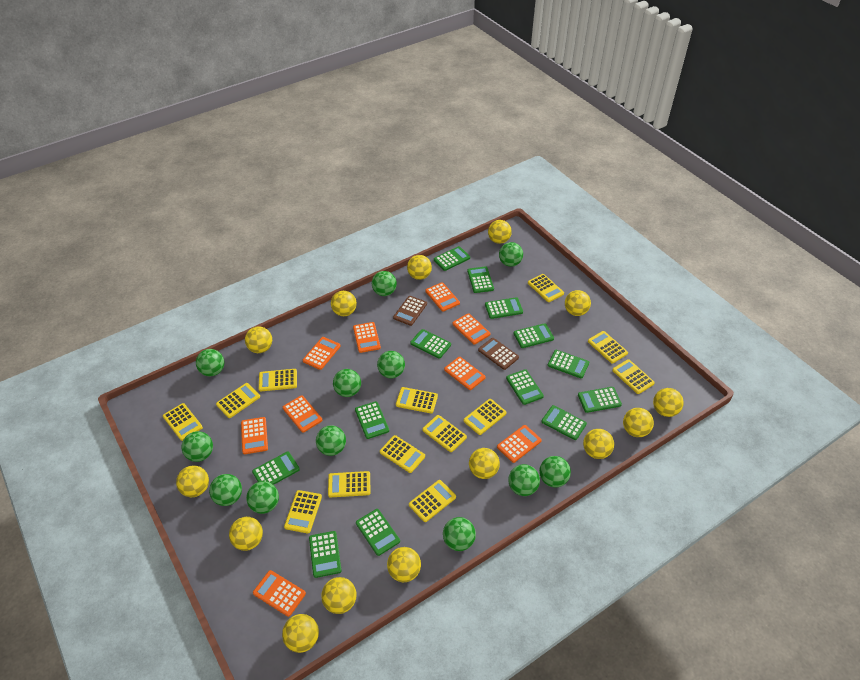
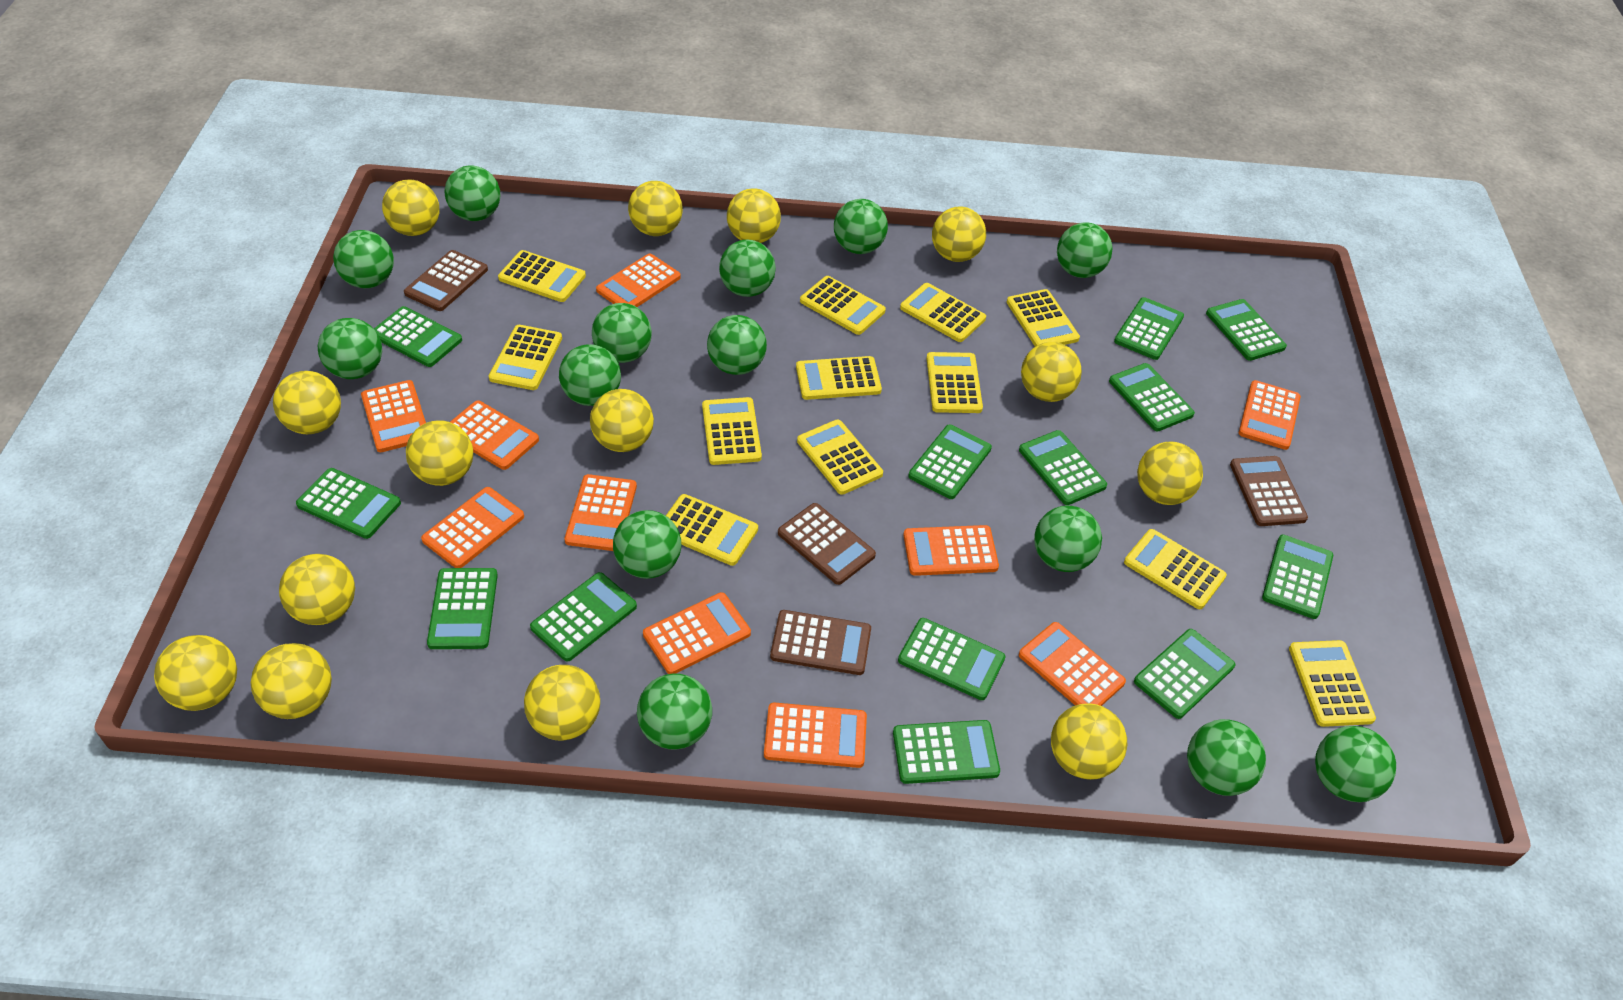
brown calculator: [393,296,427,326] [478,338,519,370] = 2 -> [404,250,488,311] [770,610,871,675] [778,503,876,585] [1230,456,1308,526] = 4
green ball: [181,431,213,462] [196,349,224,376] [209,474,242,506] [246,481,279,514] [316,425,346,456] [333,369,361,397] [372,271,397,296] [377,351,405,378] [443,517,476,551] [499,242,523,267] [508,464,540,496] [539,456,571,487] = 12 -> [318,318,382,379] [333,230,394,288] [444,165,500,221] [559,344,621,406] [592,303,652,363] [613,510,681,579] [637,674,712,749] [707,315,767,375] [719,240,776,297] [834,199,888,254] [1034,505,1102,572] [1057,222,1113,278] [1187,719,1266,796] [1315,726,1396,802] = 14
orange calculator: [241,417,268,454] [253,570,306,617] [283,395,322,433] [303,337,341,370] [353,322,381,353] [425,282,460,312] [444,357,486,390] [452,313,490,344] [497,425,542,463] = 9 -> [361,380,426,452] [421,487,524,568] [450,401,539,470] [564,474,637,551] [596,254,681,307] [643,592,751,674] [764,703,867,768] [903,525,999,576] [1019,622,1126,706] [1239,380,1301,450] = 10
yellow calculator: [163,403,203,441] [216,383,260,418] [259,369,297,391] [284,490,322,533] [328,471,370,497] [380,435,425,473] [396,387,438,414] [409,480,456,522] [422,415,467,452] [464,399,507,435] [528,274,564,302] [588,331,628,363] [612,359,655,394] = 13 -> [489,325,562,390] [498,250,586,302] [666,494,758,566] [702,397,762,465] [796,356,882,400] [797,419,883,495] [800,276,886,335] [900,283,986,342] [926,352,983,413] [1007,289,1080,347] [1124,529,1227,609] [1289,640,1376,727] = 12

